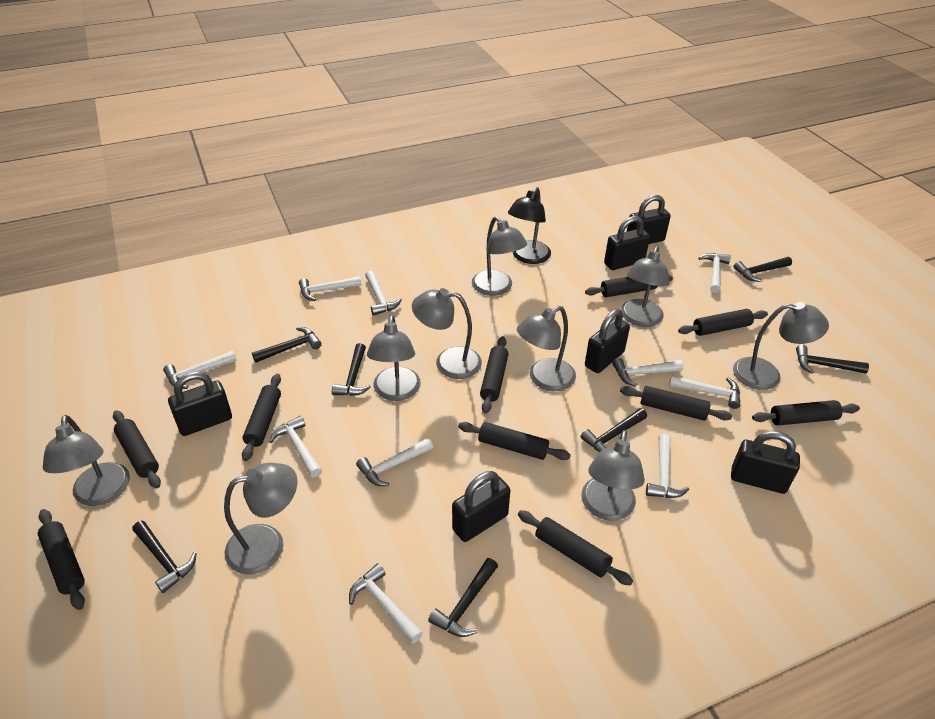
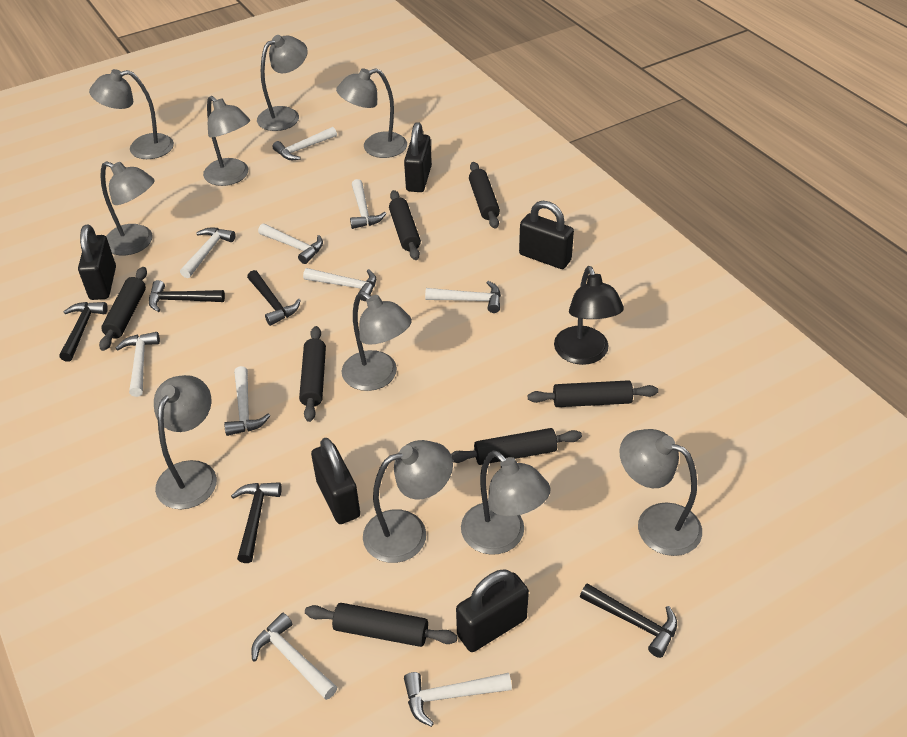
black hammer: [132,521,197,593] [252,327,322,363] [332,343,371,396] [428,558,498,637] [581,408,647,452] [733,257,792,282] [796,344,869,374] = 7 -> [59,302,108,362] [149,280,225,312] [231,482,282,563] [247,270,301,326] [580,583,677,658] = 5
black padlock: [168,372,232,436] [452,471,510,542] [585,309,630,373] [604,216,650,270] [627,195,671,244] [731,431,800,494] = 6 -> [78,225,116,300] [311,438,360,524] [404,122,432,192] [456,569,529,652] [519,201,574,269] = 5
black rolling pin: [38,509,85,610] [113,410,161,488] [242,374,281,461] [458,422,571,460] [480,336,509,414] [518,510,633,586] [585,275,673,297] [620,386,732,421] [678,309,768,336] [752,400,860,426] = 10 -> [99,267,147,351] [299,326,326,422] [305,603,458,647] [389,190,421,260] [451,428,582,465] [469,162,500,229] [528,380,658,407] = 7
grey lamp: [43,415,130,506] [224,463,297,574] [367,315,421,401] [412,288,482,379] [472,216,527,296] [517,306,576,391] [582,430,645,521] [621,246,669,327] [733,302,829,390] = 9 -> [89,69,174,159] [101,161,155,255] [154,375,217,509] [203,96,250,186] [257,35,308,131] [336,68,407,158] [342,291,412,391] [363,440,453,563] [461,450,551,555] [619,429,702,556] = 10

